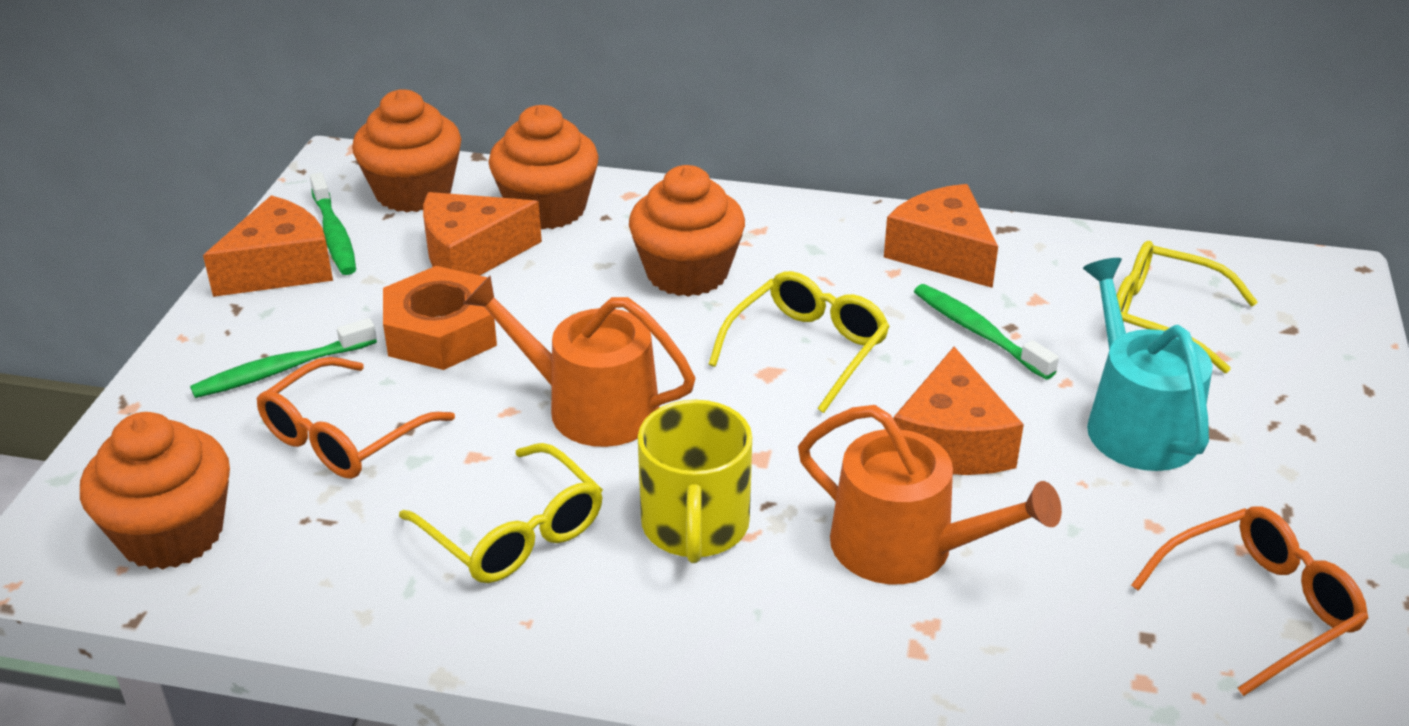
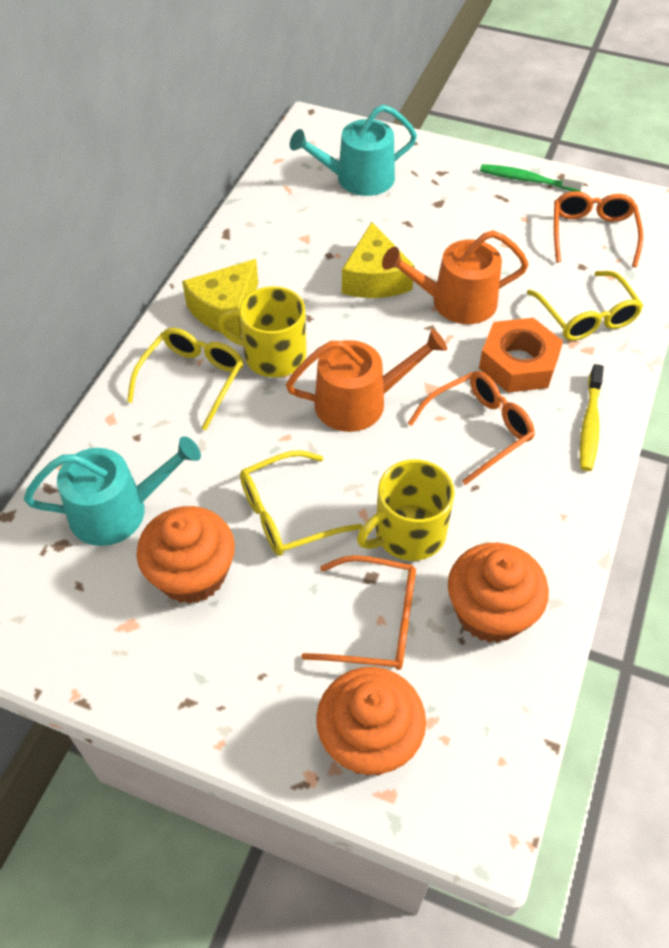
green toothbrush: [190,318,377,398] [310,172,356,275] [914,284,1059,380] = 3 -> [480,164,585,192] = 1
orange cheese: [203,195,333,297] [423,192,542,276] [884,184,998,288] [894,347,1024,475] = 4 -> none = 0
orange cupcake: [80,412,230,570] [352,89,461,212] [488,105,599,230] [629,165,745,297] = 4 -> [137,506,235,604] [316,667,426,776] [448,543,549,643] = 3
orange glasses: [257,357,455,479] [1131,506,1369,696] = 2 -> [301,555,416,670] [408,371,535,485] [554,191,643,267] = 3
turquoise watering can: [1083,258,1213,471] = 1 -> [24,436,201,546] [290,105,417,196] = 2
yellow cheese: none = 0 -> [182,259,258,337] [342,222,415,298] = 2
yellow mug: [638,400,752,563] = 1 -> [218,286,307,377] [357,459,455,561] = 2
yellow toothbrush: none = 0 -> [580,364,604,471] = 1

